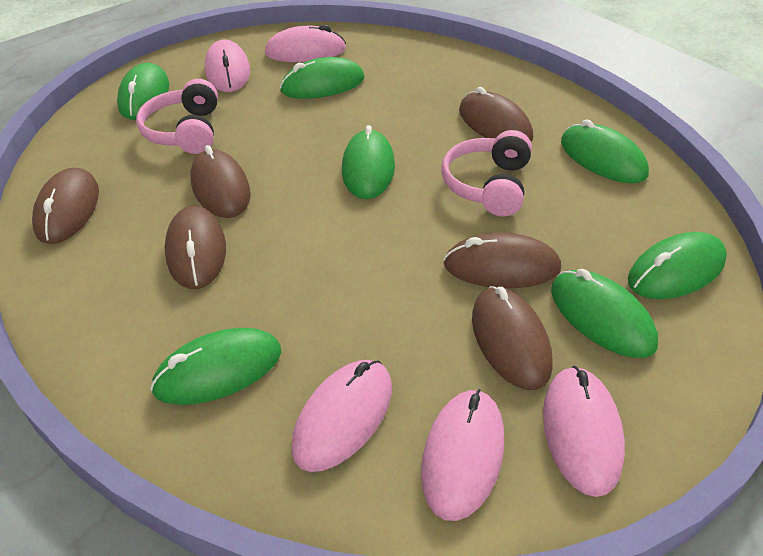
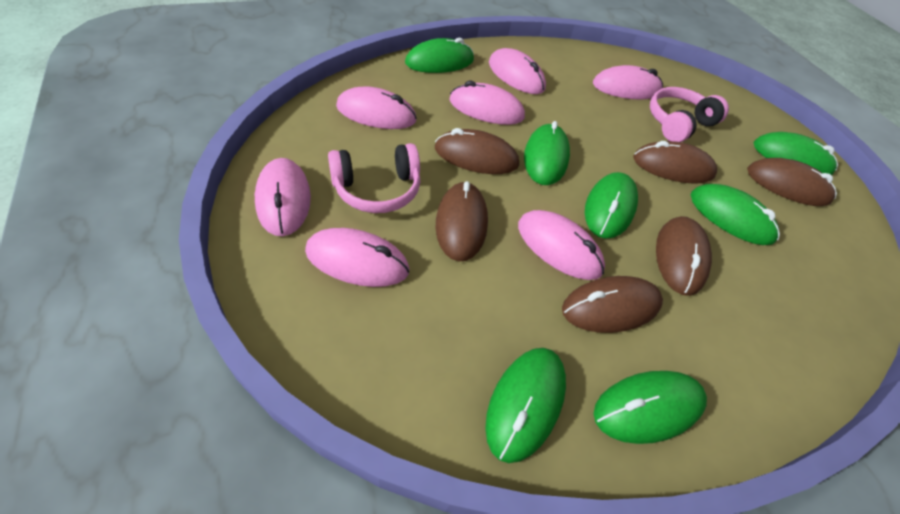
pink mouse: [205,40,250,92] [265,25,346,62] [291,360,392,472] [421,389,504,521] [543,366,625,497] = 5 -> [255,158,311,236] [305,228,409,287] [336,87,417,129] [449,80,525,125] [489,48,546,94] [518,210,605,280] [593,65,663,100] = 7

